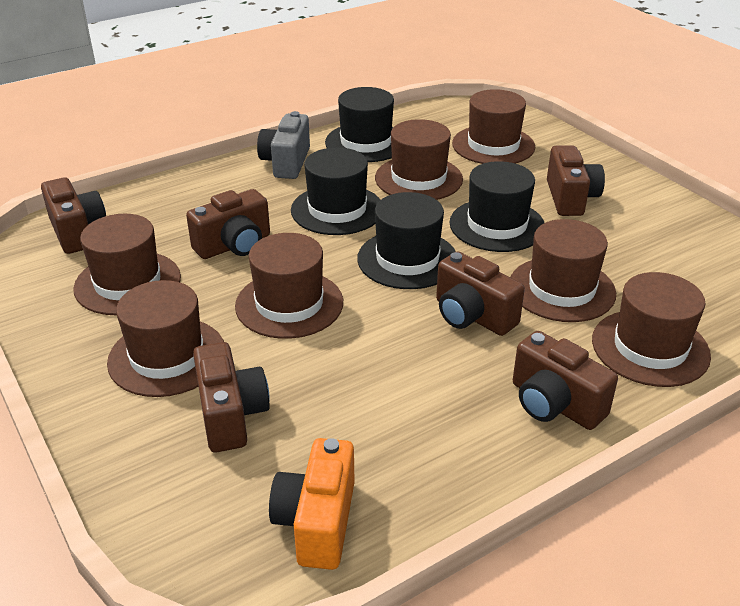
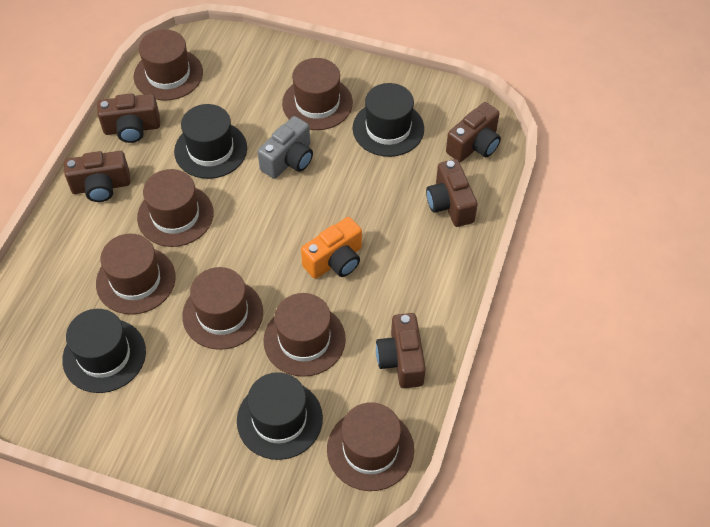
brown camera: [41,177,106,254] [186,189,270,259] [193,342,270,452] [436,251,525,336] [513,331,618,430] [547,146,605,216] = 6 -> [64,151,131,202] [97,93,160,143] [376,313,426,388] [426,159,478,227] [446,102,501,162] = 5

